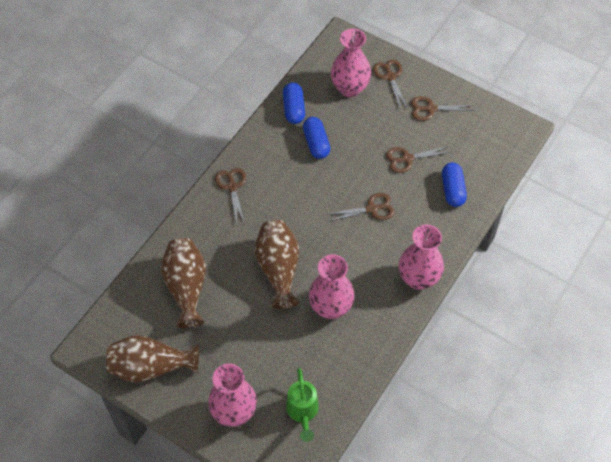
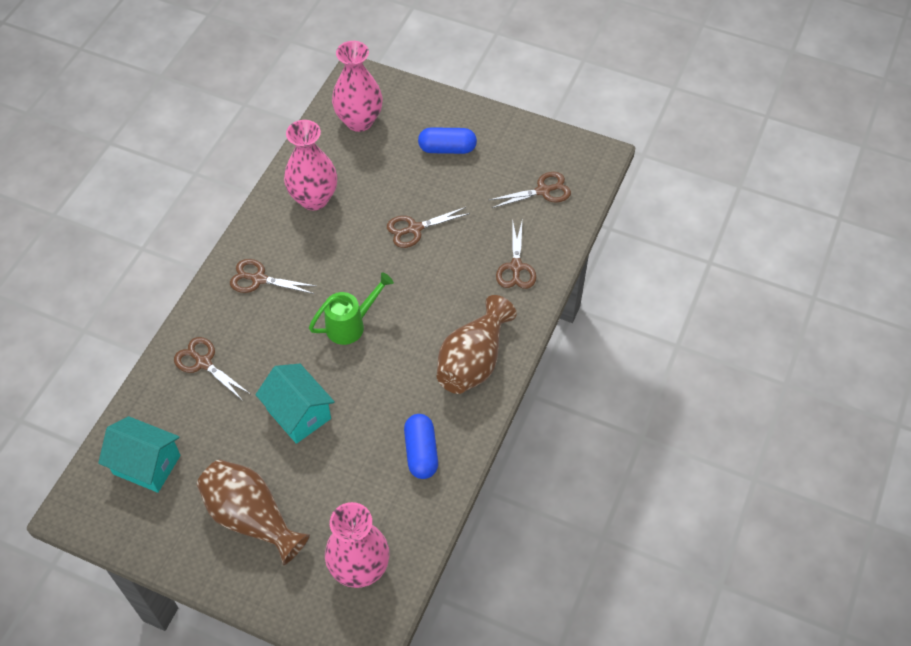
blue capsule: [283,83,305,124] [303,117,331,159] [442,162,467,207] = 3 -> [404,414,438,479] [418,127,477,154] = 2
brown vase: [106,335,199,383] [161,238,206,328] [255,220,299,309] = 3 -> [196,460,310,565] [436,295,517,394] = 2
pink vase: [208,363,257,427] [309,255,354,319] [331,28,371,97] [399,224,444,290] = 4 -> [284,120,337,210] [325,502,390,588] [332,41,383,132] = 3
turquoise house: none = 0 -> [98,416,181,493] [256,364,335,444] = 2

